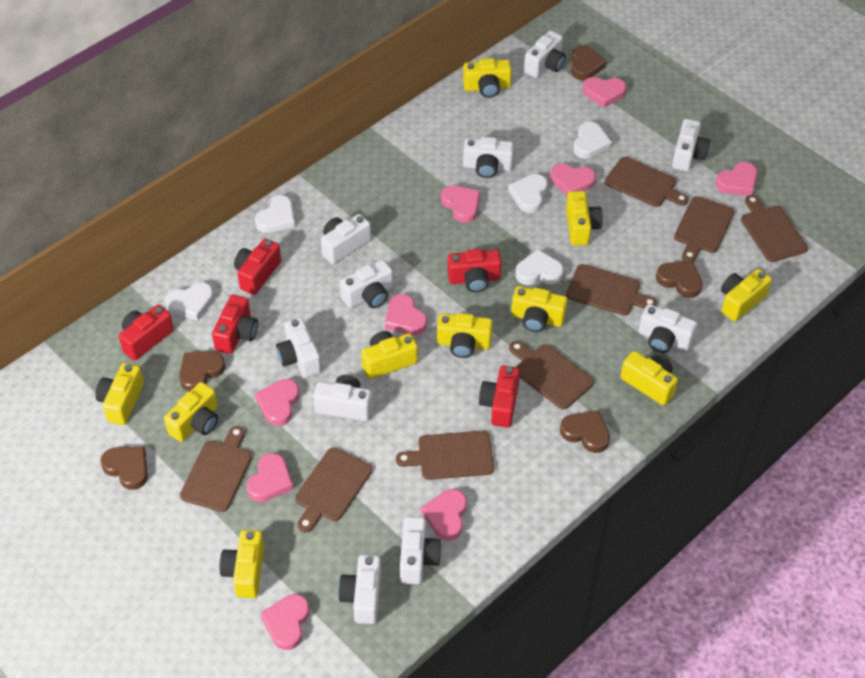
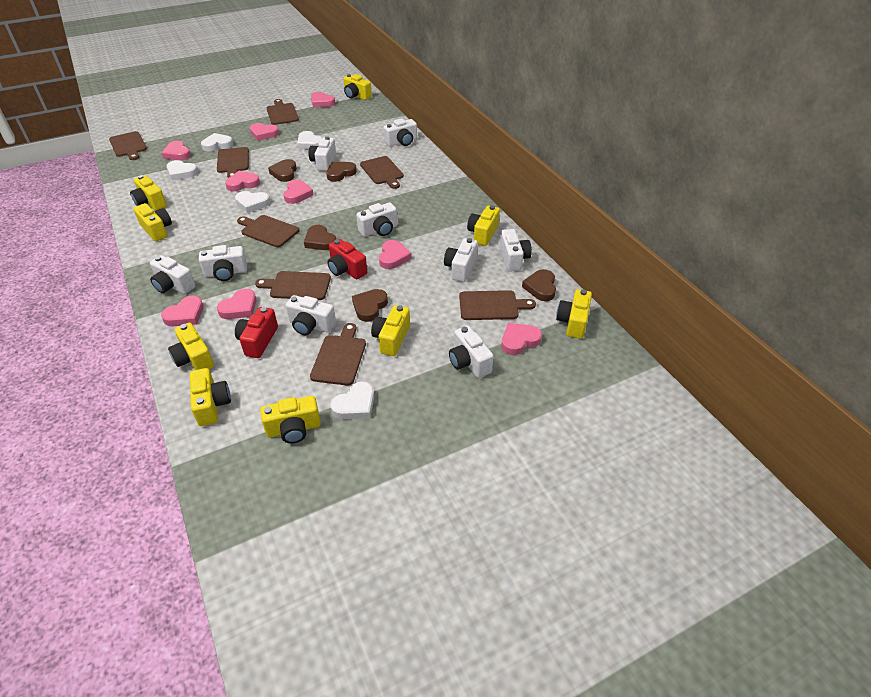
red camera: [119,305,174,361] [212,295,258,354] [234,238,281,295] [448,249,502,292] [479,365,520,428] = 5 -> [235,307,278,358] [327,239,367,279] = 2
white camera: [276,318,321,378] [313,375,372,421] [321,214,371,264] [338,555,381,624] [340,260,393,308] [400,517,442,584] [463,137,514,178] [524,31,566,78] [639,304,697,353] [672,119,710,171] = 10 -> [150,255,196,294] [199,245,247,281] [286,295,336,335] [309,136,336,171] [356,202,397,237] [383,118,417,146] [444,238,478,282] [449,326,494,378] [499,229,532,272] = 9
yellow camera: [95,363,144,425] [164,382,218,442] [220,530,264,598] [361,331,418,379] [437,313,493,358] [463,58,512,98] [511,286,568,332] [566,191,603,246] [621,351,678,406] [721,269,772,322] = 10 -> [130,175,167,211] [133,203,172,242] [168,323,214,370] [190,368,231,426] [260,396,321,443] [343,74,372,100] [371,305,410,356] [467,205,500,246] [556,289,592,339] = 9

